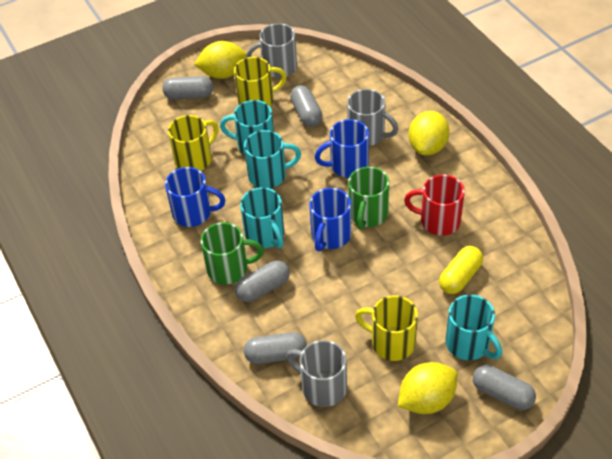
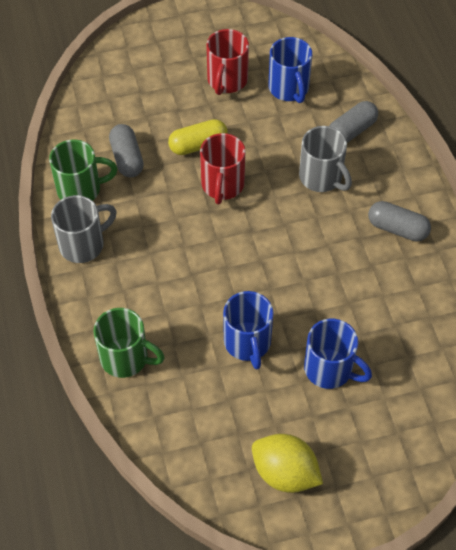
grey capsule: [162,76,213,99] [235,261,290,302] [244,332,307,364] [290,85,323,127] [473,365,536,410] = 5 -> [109,124,144,177] [329,101,378,143] [368,201,431,242] = 3
grey mug: [246,23,297,78] [287,340,347,407] [347,89,398,146] = 3 -> [51,195,117,263] [299,126,352,192] = 2
red mug: [404,174,465,236] = 1 -> [200,133,245,204] [206,29,249,95] = 2
turquoise mug: [220,100,274,155] [240,187,284,248] [244,130,301,188] [446,295,502,360] = 4 -> none = 0
yellow lemon: [194,41,247,79] [398,362,458,414] [408,111,449,155] = 3 -> [252,434,323,493] = 1
yellow mug: [168,115,219,171] [234,57,287,106] [355,295,418,361] = 3 -> none = 0

